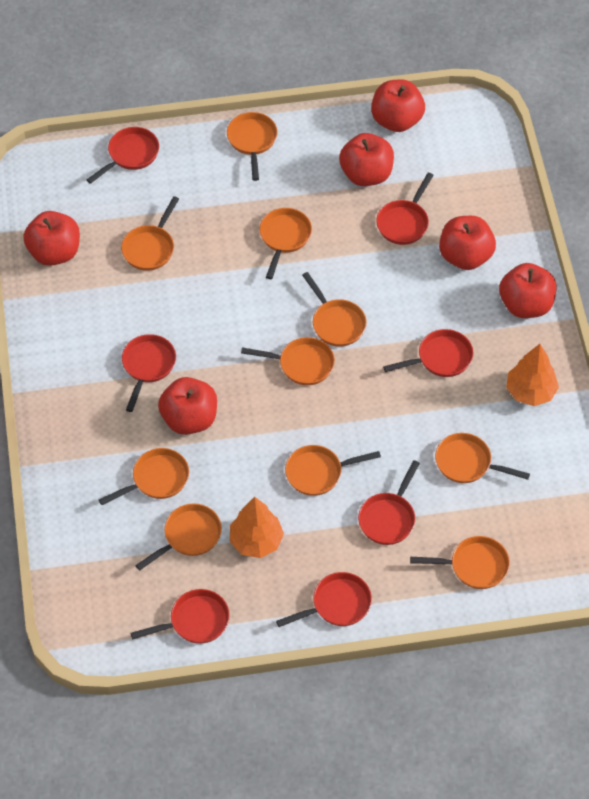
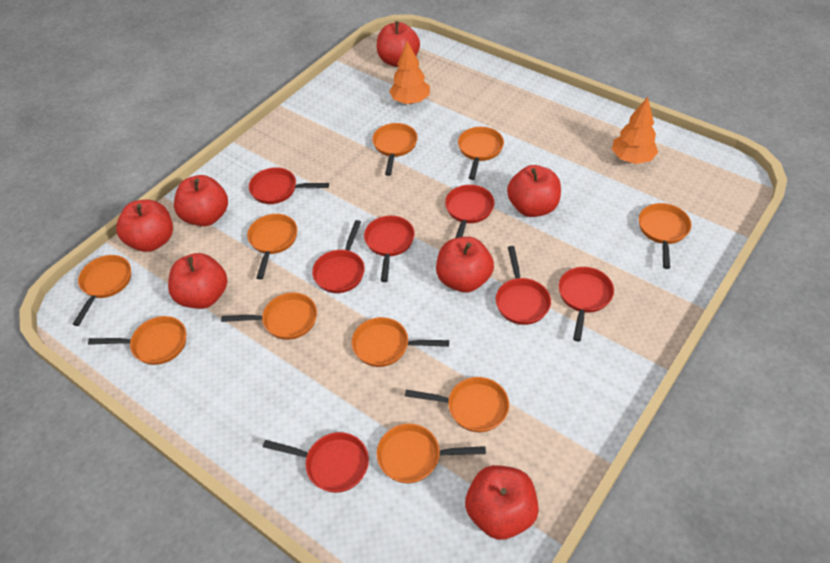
red apple: [23,211,80,266] [158,377,217,435] [339,133,394,186] [371,79,425,132] [439,216,496,270] [499,263,556,318] = 6 -> [116,200,173,252] [168,253,227,309] [174,175,228,226] [377,21,420,67] [436,237,494,293] [465,465,539,540] [507,165,561,217] = 7

